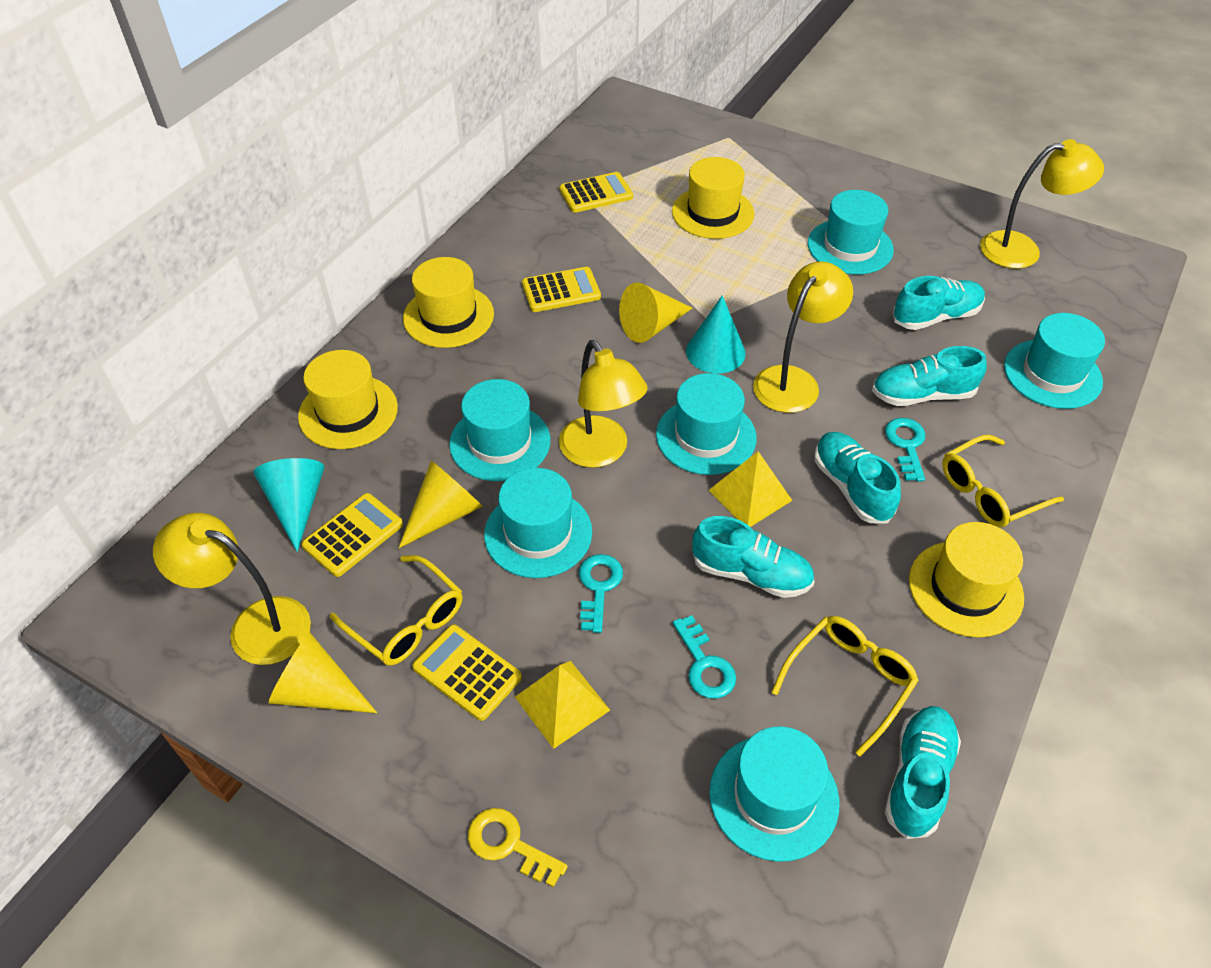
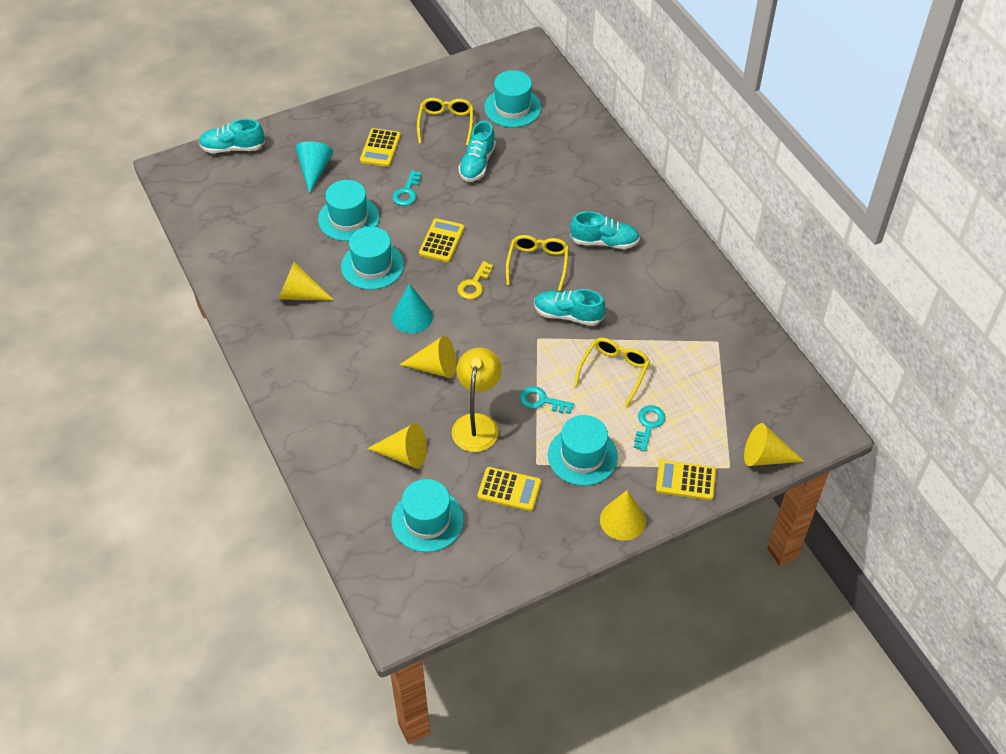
turquoise hat: [449,379,550,481] [484,468,592,578] [656,373,757,475] [709,726,839,862] [808,190,894,275] [1004,313,1105,409] = 6 -> [318,180,379,241] [341,226,404,290] [391,479,464,552] [484,70,541,127] [548,415,618,486] = 5
turquoise shoe: [692,516,814,598] [814,432,901,524] [872,346,987,406] [885,706,961,839] [893,276,985,330] = 5 -> [199,119,265,153] [458,121,496,181] [534,289,605,326] [570,211,640,249] = 4
yellow cone: [268,633,377,713] [399,461,483,548] [619,282,693,343] = 3 -> [279,262,334,300] [367,423,427,468] [399,336,456,378] [600,490,646,541] [744,423,805,466] = 5
yellow hat: [298,350,398,449] [403,257,494,348] [672,157,754,239] [909,522,1024,637] = 4 -> none = 0
yellow lamp: [153,513,311,665] [559,340,648,468] [753,261,853,413] [980,139,1104,269] = 4 -> [452,348,502,452] = 1
yellow pyramid: [515,661,610,749] [709,451,792,527] = 2 -> none = 0

